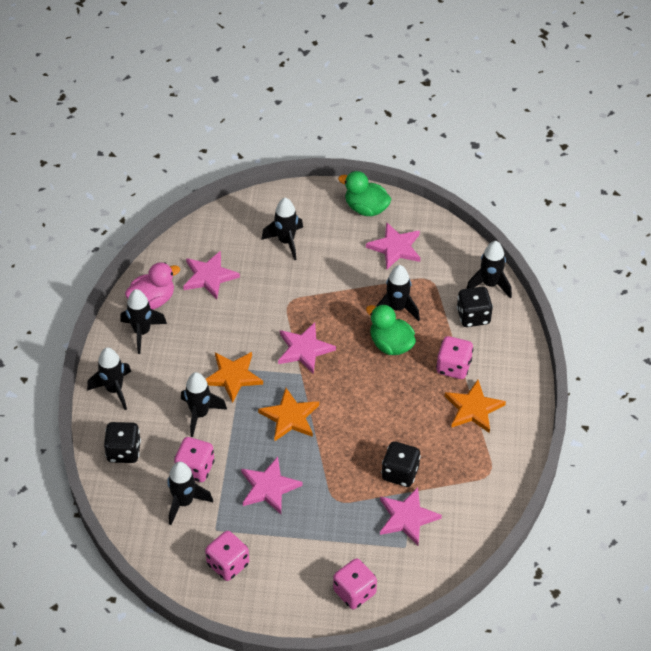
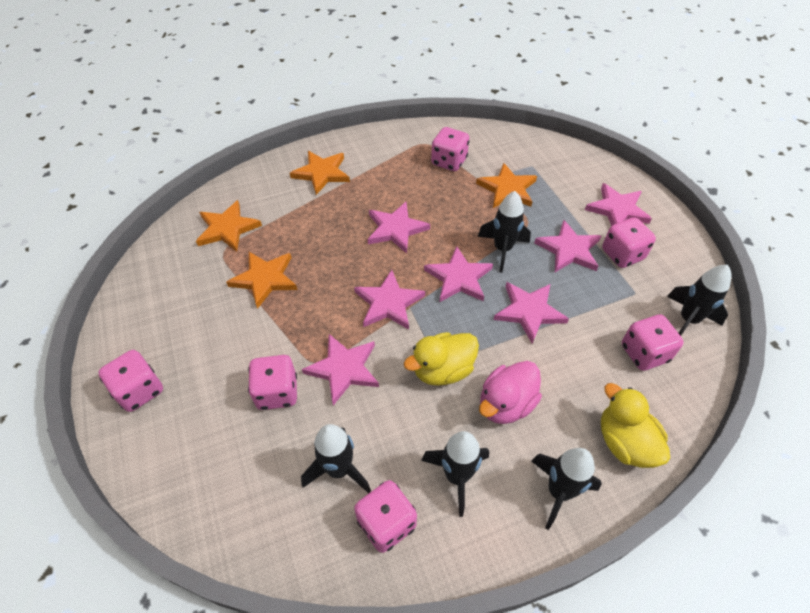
black dice: [104,422,141,463] [381,441,421,487] [457,287,493,327] = 3 -> none = 0
black rocket: [87,347,131,410] [120,289,167,354] [167,462,213,525] [181,372,227,437] [261,198,303,260] [376,265,420,321] [466,241,512,298] = 7 -> [301,424,371,493] [421,431,489,517] [478,191,531,273] [531,448,602,530] [667,265,731,336] = 5
green duck: [338,171,391,216] [366,304,416,355] = 2 -> none = 0
orange star: [206,352,263,403] [258,388,319,441] [445,380,506,433] = 3 -> [196,200,262,252] [226,252,297,309] [290,151,350,195] [476,163,537,208] = 4
pink dice: [174,437,215,482] [205,531,249,581] [333,559,377,609] [436,336,473,379] = 4 -> [98,350,163,412] [248,355,297,410] [354,480,417,553] [431,127,470,171] [602,217,656,268] [622,314,684,371] = 6
pink star: [183,251,240,299] [241,457,303,514] [278,322,336,374] [366,222,420,269] [380,487,442,546] = 5 -> [302,334,379,406] [354,270,425,330] [367,202,430,254] [424,246,493,302] [494,282,569,343] [534,220,601,272] [585,183,652,226] = 7
yellow duck: none = 0 -> [404,332,479,386] [601,383,670,468] = 2

